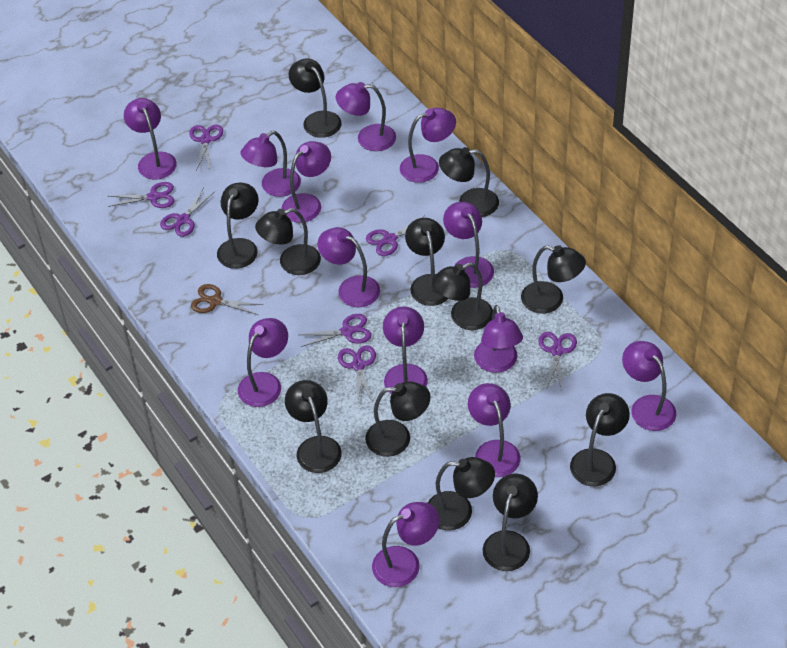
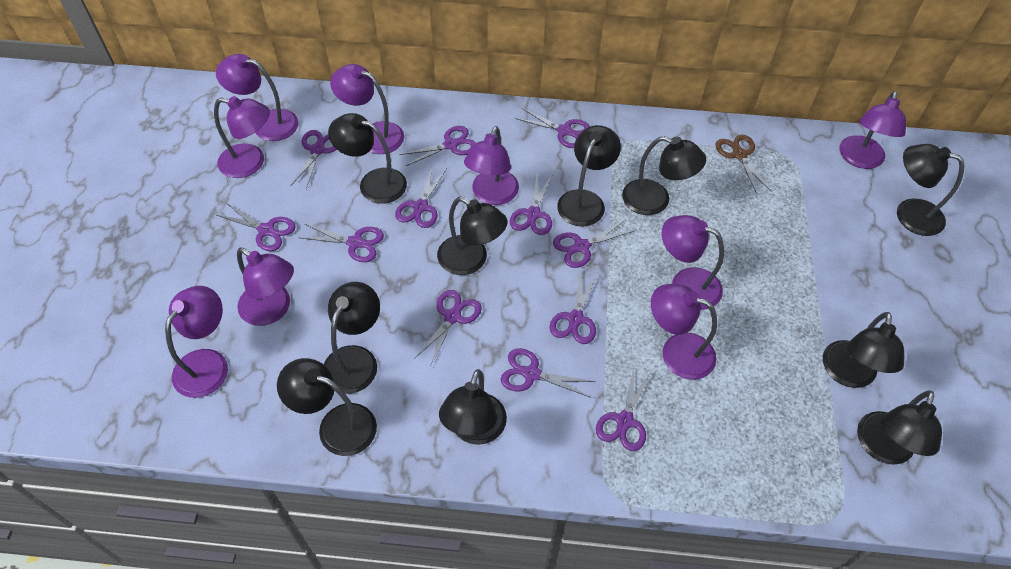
black lamp: [217,183,259,269] [255,208,321,275] [285,380,342,473] [289,58,342,138] [365,381,431,457] [405,218,448,306] [428,457,495,531] [432,263,493,330] [439,147,499,217] [483,473,538,571] [521,245,586,314] [570,393,630,487] = 12 -> [277,358,377,456] [324,282,380,394] [328,113,407,204] [437,197,508,275] [439,369,507,445] [557,125,621,226] [622,136,706,215] [823,312,904,388] [857,391,942,465] [897,144,964,236] = 10
purple lamp: [124,98,177,180] [238,318,288,407] [240,131,301,197] [281,141,331,223] [317,227,380,307] [336,82,396,151] [372,502,439,587] [383,306,428,394] [400,108,456,183] [443,202,494,288] [468,383,520,477] [474,305,523,373] [622,341,676,431] = 13 -> [165,286,228,398] [214,96,270,178] [216,54,298,141] [237,248,294,326] [330,64,404,154] [464,126,519,205] [651,284,717,380] [662,215,724,310] [839,91,906,169] = 9
purple scissors: [108,182,174,208] [160,187,215,237] [189,125,223,171] [299,314,372,347] [338,345,376,403] [366,215,425,256] [538,332,577,391] = 7 -> [217,203,296,251] [291,130,337,189] [299,224,384,262] [395,167,447,228] [399,126,476,166] [414,290,482,367] [501,348,596,398] [510,174,553,235] [515,108,590,148] [549,271,597,344] [553,220,634,268] [596,367,652,451] = 12

